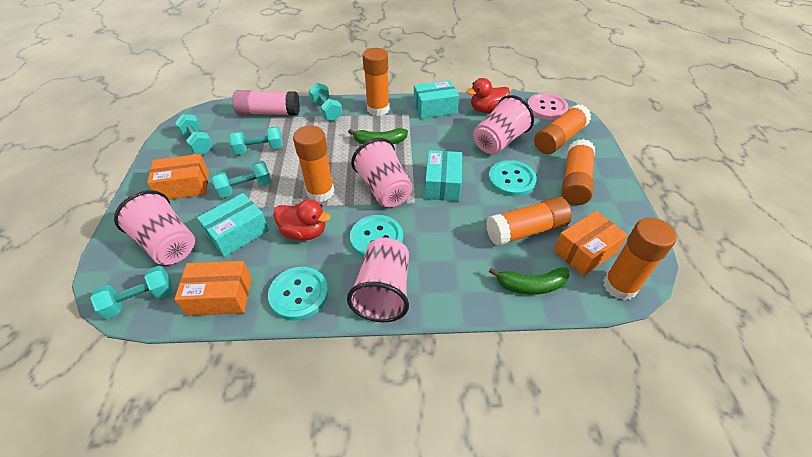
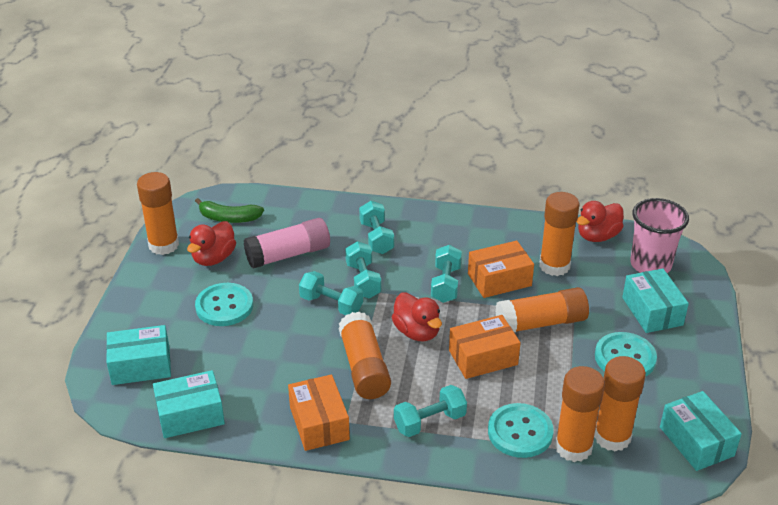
green banana: [348,128,408,144] [489,267,570,295] = 2 -> [195,198,264,223] = 1
pink button: [528,93,568,120] = 1 -> none = 0
pink cup: [114,190,195,265] [347,237,409,322] [351,138,413,207] [473,95,534,155] = 4 -> [630,198,689,273] = 1
red duck: [273,199,331,240] [466,78,510,113] = 2 -> [187,221,236,266] [392,293,442,341] [577,201,624,242] = 3
turquoise box: [197,193,269,257] [414,80,459,119] [425,150,462,201] = 3 -> [106,325,171,385] [153,370,225,438] [622,268,689,333] [660,391,742,471] = 4

